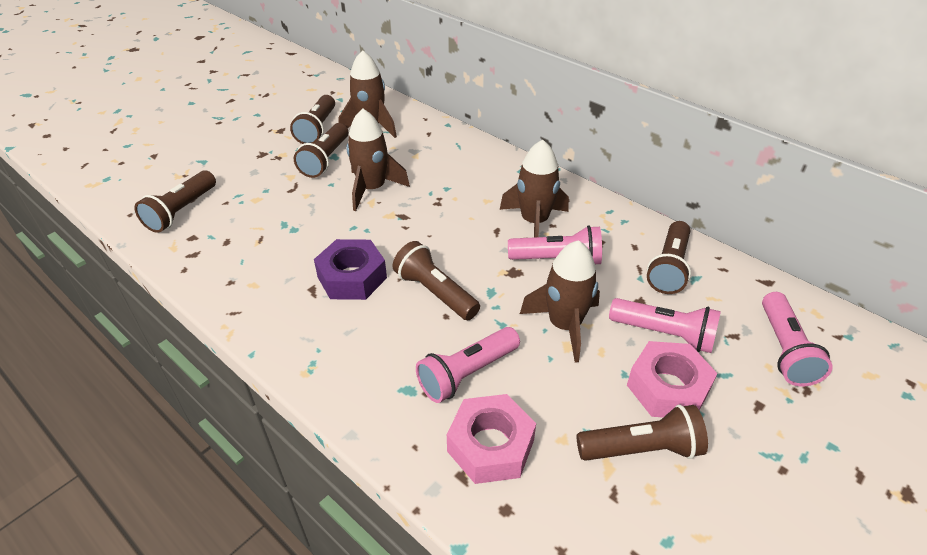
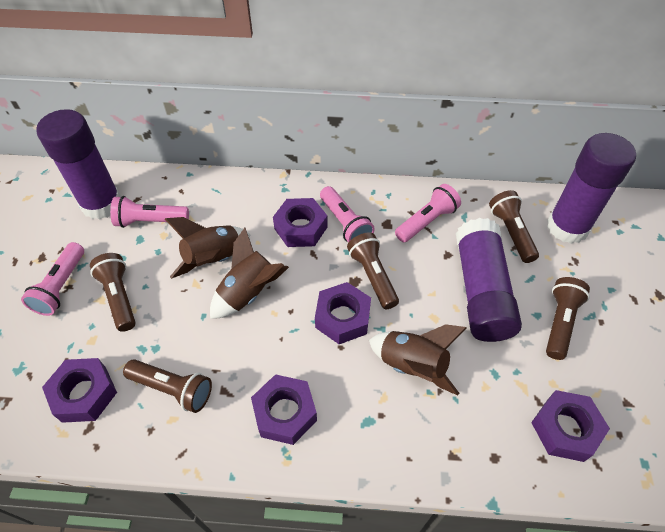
brown flashlight: [134,171,216,233] [290,95,335,144] [294,123,348,178] [392,241,480,320] [577,405,708,461] [647,221,691,294] = 6 -> [90,253,136,332] [123,359,212,413] [347,232,399,309] [489,190,539,263] [546,277,590,360] = 5
brown rocket: [339,50,397,138] [346,108,410,211] [500,140,569,237] [520,240,600,363] = 4 -> [165,217,250,279] [210,228,289,319] [369,324,466,395] = 3
pink nut: [447,394,536,484] [627,341,718,418] = 2 -> none = 0
purple glue stick: none = 0 -> [36,109,121,220] [456,218,522,342] [547,133,636,244] = 3
purple nut: [314,239,387,300] = 1 -> [42,358,117,423] [251,374,317,445] [273,198,328,247] [315,282,371,344] [531,390,610,462] = 5

